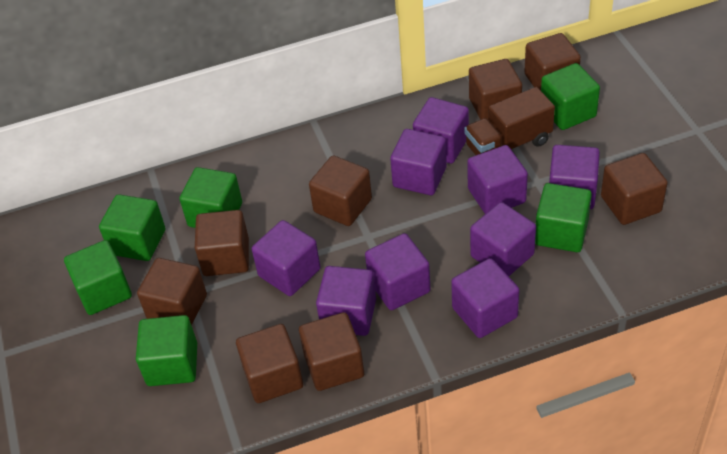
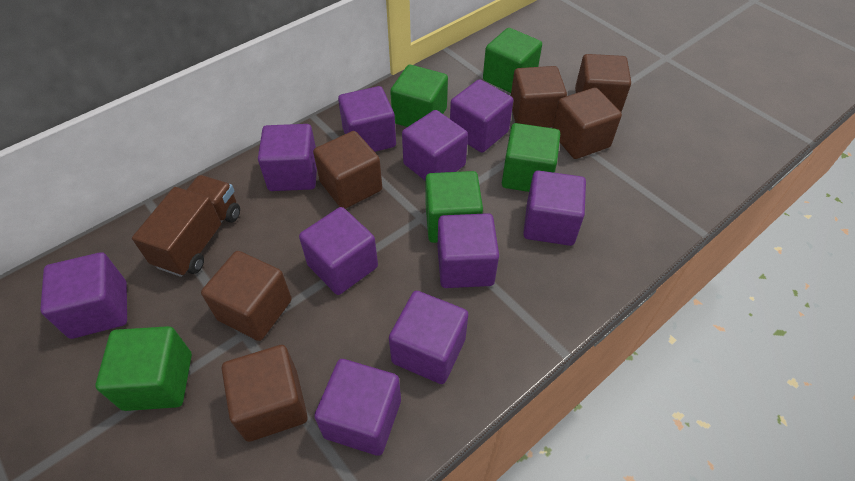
brown cube: [137,258,207,325] [195,210,249,276] [236,324,303,403] [299,312,364,391] [309,156,372,226] [469,59,522,120] [524,33,581,90] [601,153,668,225] = 8 -> [201,251,292,341] [222,345,308,442] [313,131,382,209] [511,66,567,128] [552,87,622,159] [575,54,631,112] = 6
green cube: [64,240,132,315] [99,194,165,261] [136,315,197,386] [179,167,242,228] [535,183,592,252] [541,63,600,130] = 6 -> [96,326,192,411] [390,65,448,127] [426,171,483,243] [483,28,542,93] [502,123,560,192] = 5
purple cube: [252,220,320,296] [316,266,376,336] [365,233,431,310] [390,129,447,195] [413,97,469,164] [451,258,519,338] [468,145,528,214] [470,202,536,276] [549,145,600,209] = 9 -> [40,252,127,339] [258,124,317,191] [299,207,378,295] [314,359,401,456] [338,86,396,152] [389,291,468,384] [402,110,468,181] [438,213,499,288] [450,79,513,153] [523,170,586,246] = 10

